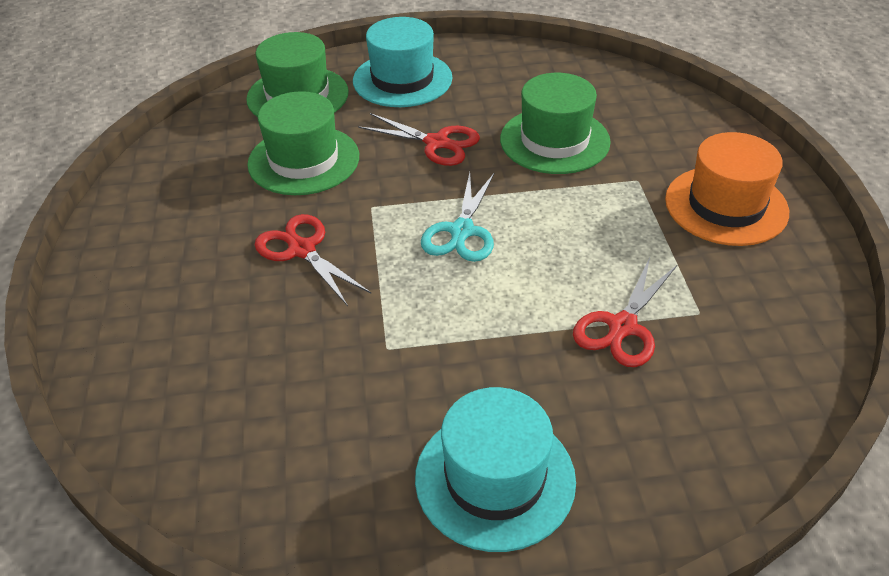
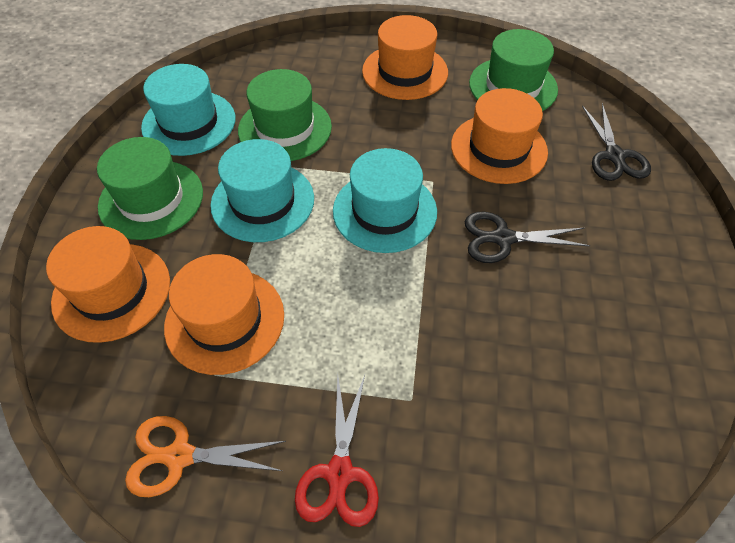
black scissors: none = 0 -> [465,212,590,263] [582,103,651,181] = 2
orange hat: [665,132,789,246] = 1 -> [46,226,170,343] [164,254,284,375] [362,15,448,100] [451,88,548,184] = 4
orange scissors: none = 0 -> [125,416,286,497] = 1
red scissors: [255,214,371,306] [358,113,480,166] [573,258,677,367] = 3 -> [295,375,379,527] = 1
turquoise hat: [353,17,452,107] [415,387,576,552] = 2 -> [141,64,235,156] [210,139,314,242] [333,148,437,253] = 3
turquoise scissors: [421,172,495,262] = 1 -> none = 0

